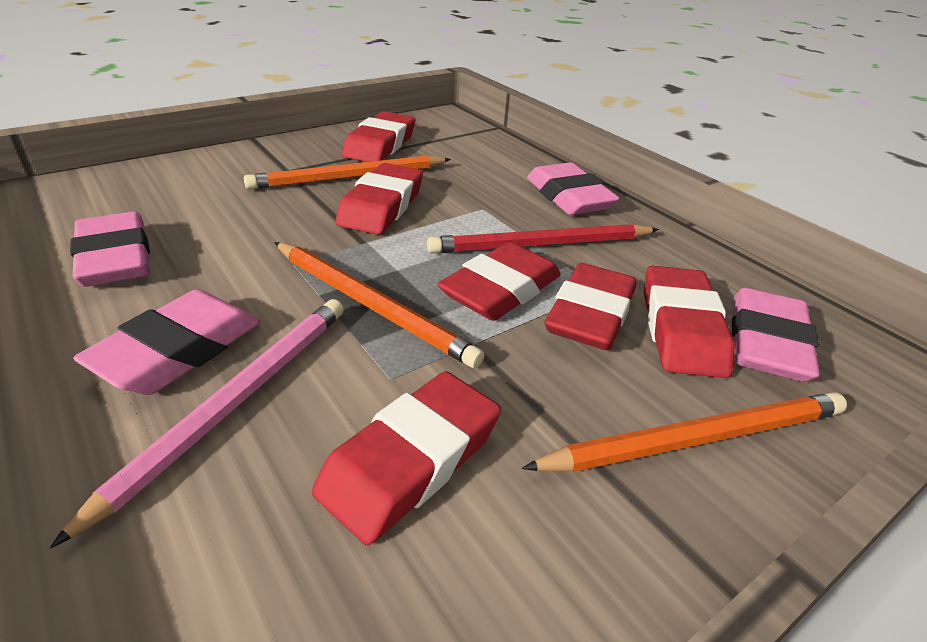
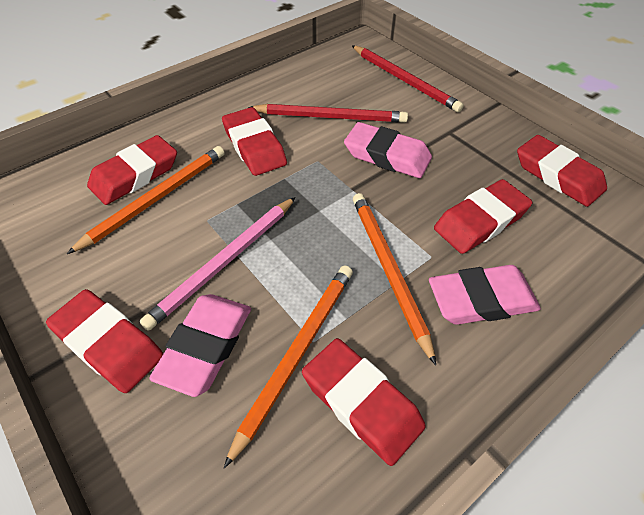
pink eraser: [70,211,150,287] [73,289,261,395] [527,162,620,215] [732,288,820,382] = 4 -> [149,294,251,397] [344,122,432,178] [429,265,541,325] = 3
red pencil: [427,224,659,253] = 1 -> [248,104,408,123] [352,45,464,112] = 2

